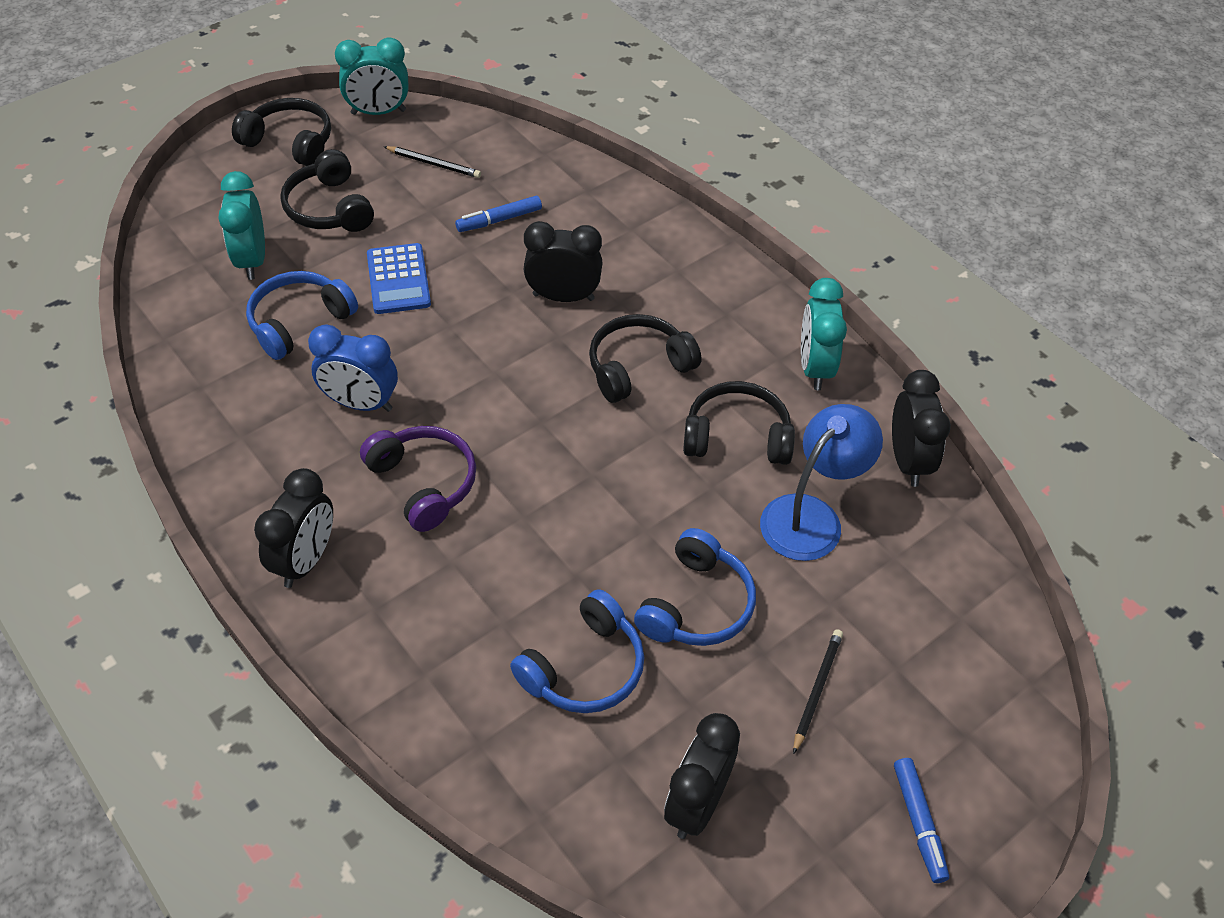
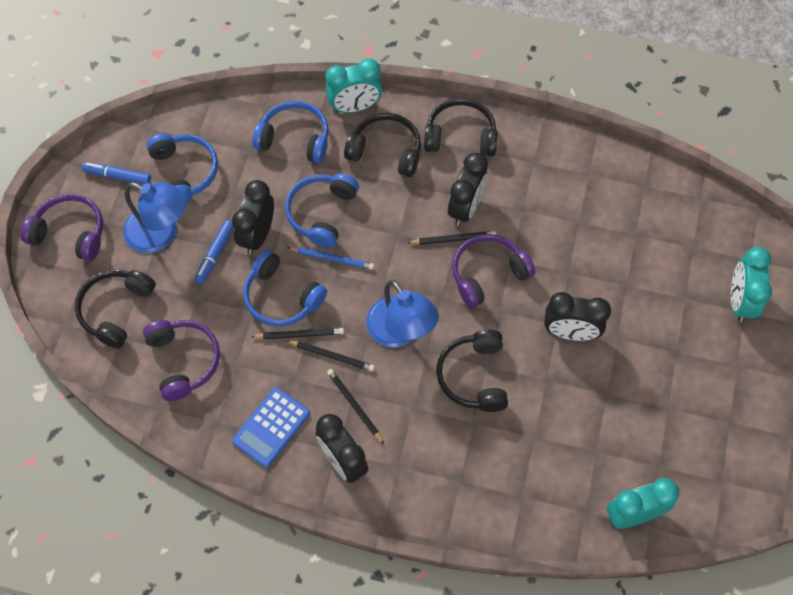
black pencil: [384,146,481,178] [793,629,843,754] = 2 -> [251,328,344,339] [286,340,375,371] [327,369,384,444] [408,231,496,245] = 4
blue clock: [308,324,398,412] = 1 -> none = 0
blue headphones: [246,271,358,360] [510,589,644,713] [634,528,756,646] = 3 -> [146,133,218,202] [243,250,327,327] [252,101,329,163] [285,174,359,248] = 4
blue lamp: [760,404,883,561] = 1 -> [123,182,188,253] [366,280,439,348] = 2
blue pencil: none = 0 -> [287,247,374,270] = 1
purple headphones: [360,426,476,532] = 1 -> [21,193,103,261] [143,320,220,401] [452,234,535,308] = 3

